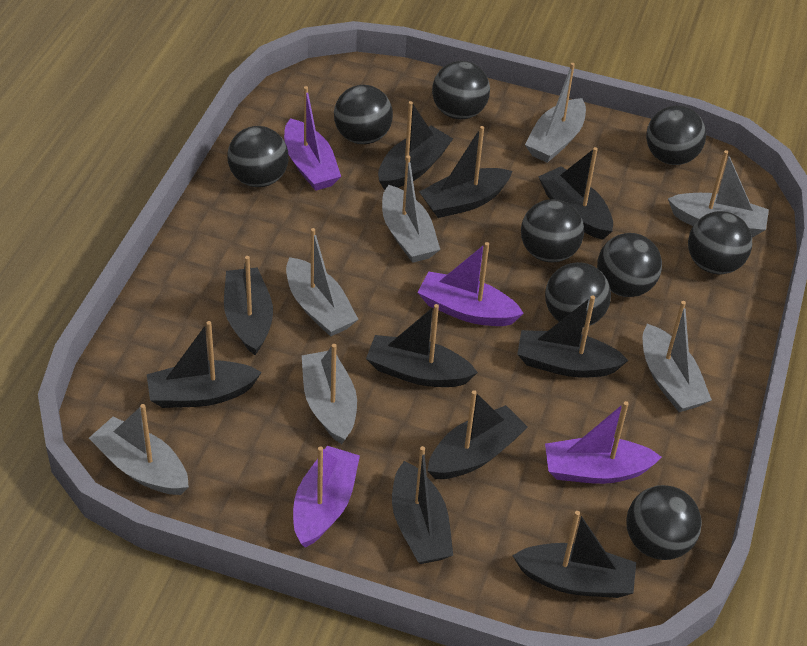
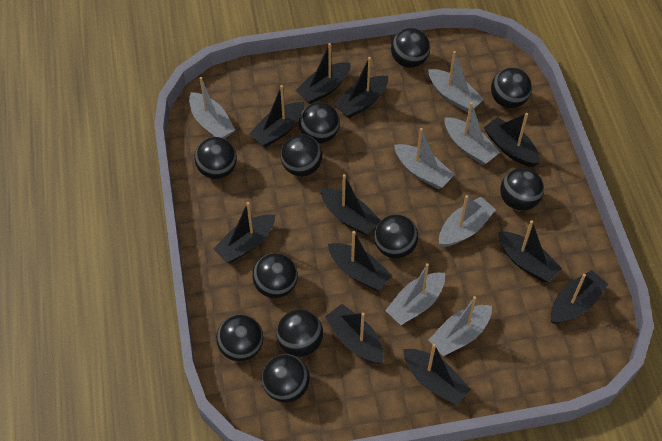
black ball: [227,126,289,187] [334,85,393,144] [432,61,490,119] [521,199,584,262] [545,262,611,327] [597,233,662,297] [626,485,702,560] [646,106,706,165] [688,211,752,274] = 9 -> [194,137,237,179] [216,314,263,361] [252,253,298,298] [262,354,310,403] [276,310,323,357] [280,134,322,177] [299,102,340,143] [374,214,418,258] [391,28,430,68] [491,68,532,108] [500,168,544,211] = 11
black boat: [147,321,262,408] [224,256,273,355] [366,304,478,387] [378,101,453,190] [392,446,453,564] [419,126,512,218] [428,390,528,479] [512,511,636,598] [517,295,629,377] [538,147,613,240] = 10 -> [213,202,275,263] [249,85,304,147] [296,43,351,104] [321,174,381,235] [325,304,384,364] [328,231,393,291] [334,57,388,118] [403,344,471,406] [484,113,540,167] [498,220,562,282] [551,270,608,324] = 11
purple boat: [284,86,341,191] [293,446,360,548] [417,242,524,326] [545,401,662,484] = 4 -> none = 0

